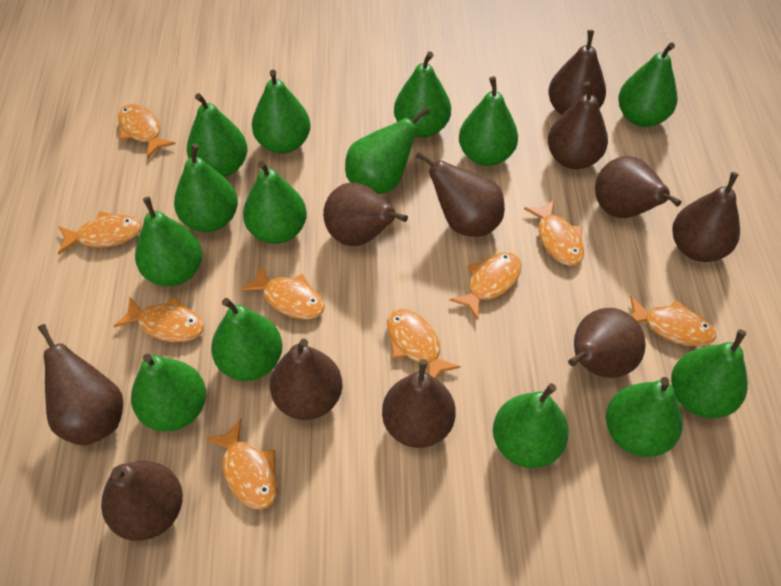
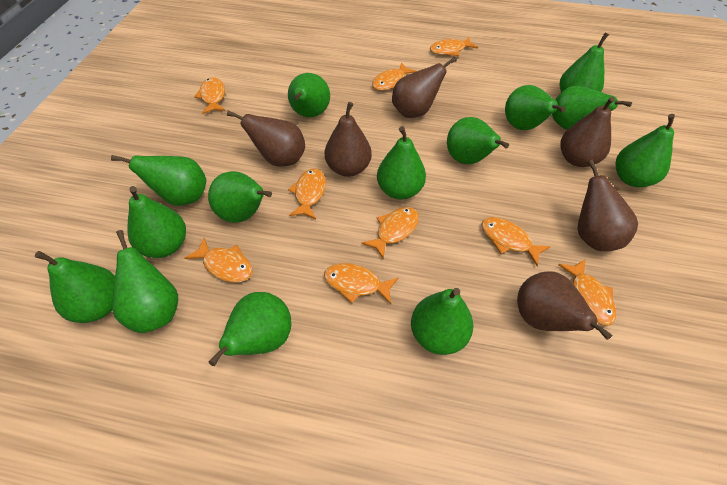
brown pear: [38,324,123,446] [101,461,183,541] [270,339,342,420] [323,183,408,246] [382,359,456,448] [416,151,505,237] [548,30,606,115] [548,81,608,169] [568,308,646,378] [595,156,681,218] [672,172,740,262] = 11 -> [227,111,305,166] [325,102,372,177] [392,57,457,118] [517,271,612,340] [561,97,615,167] [578,160,638,251] = 6

